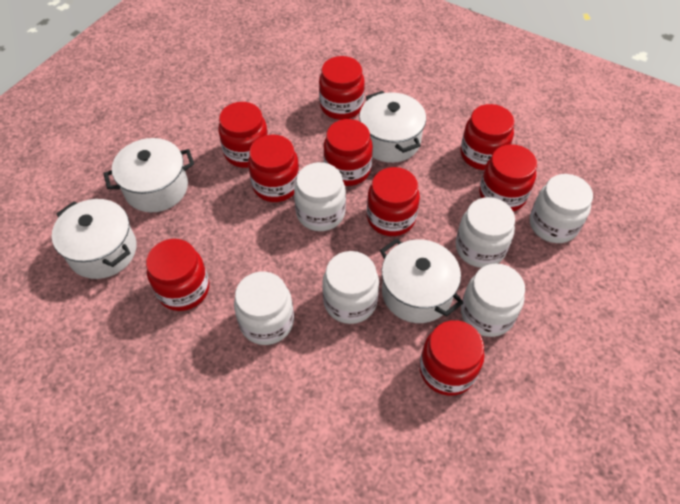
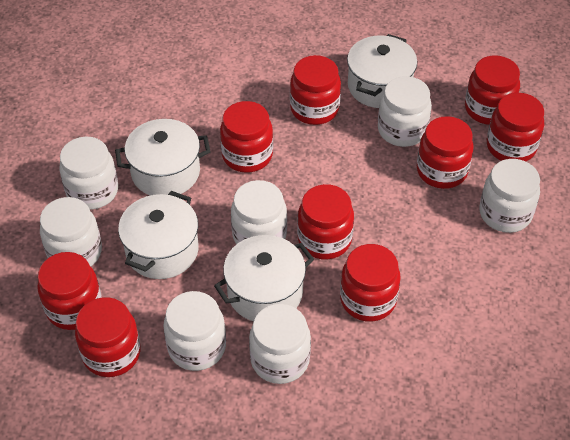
white jar: [234,272,294,345] [294,162,346,231] [322,251,379,324] [456,197,515,268] [461,264,525,337] [530,174,593,243] = 6 -> [40,197,102,266] [59,137,118,210] [163,291,226,371] [231,180,287,244] [249,304,311,384] [378,76,432,147] [479,159,540,233] = 7

